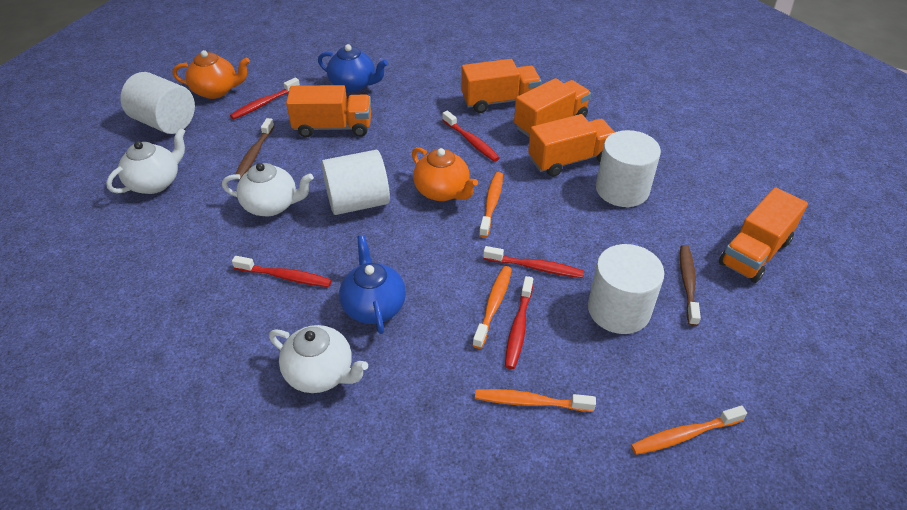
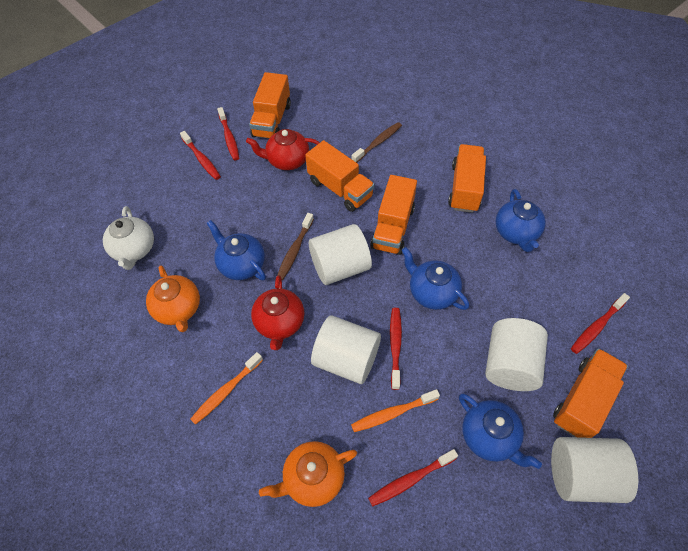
blue teapot: [318,44,388,92] [339,235,406,334] = 2 -> [207,220,266,280] [401,247,469,310] [459,394,542,469] [495,189,546,252] = 4
orange toothbrush: [472,266,512,349] [475,389,596,412] [479,172,503,238] [631,406,747,455] = 4 -> [190,352,263,425] [351,389,440,432] = 2
red teapot: none = 0 -> [246,129,320,170] [251,275,304,350] = 2
white teapot: [106,128,185,194] [222,163,314,216] [269,325,368,393] = 3 -> [103,206,154,270] = 1

